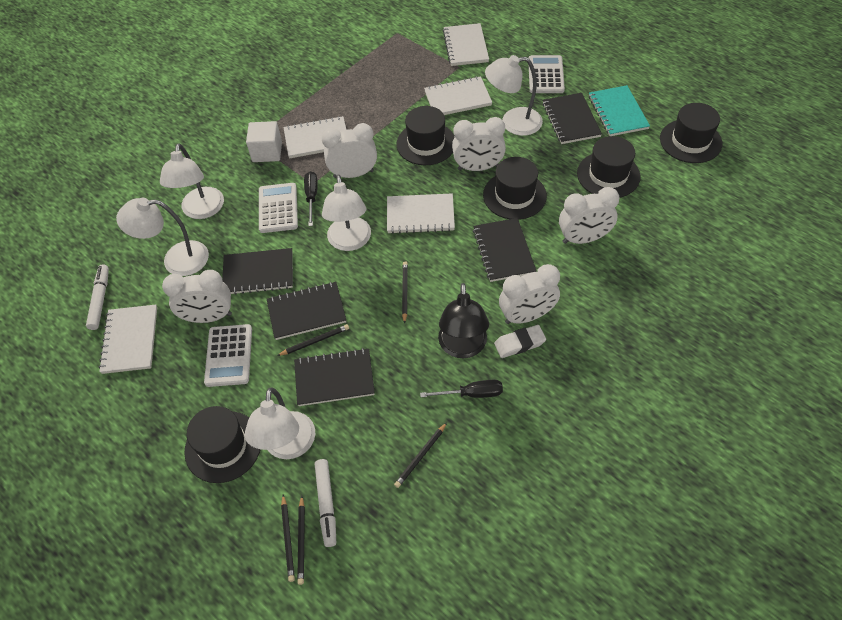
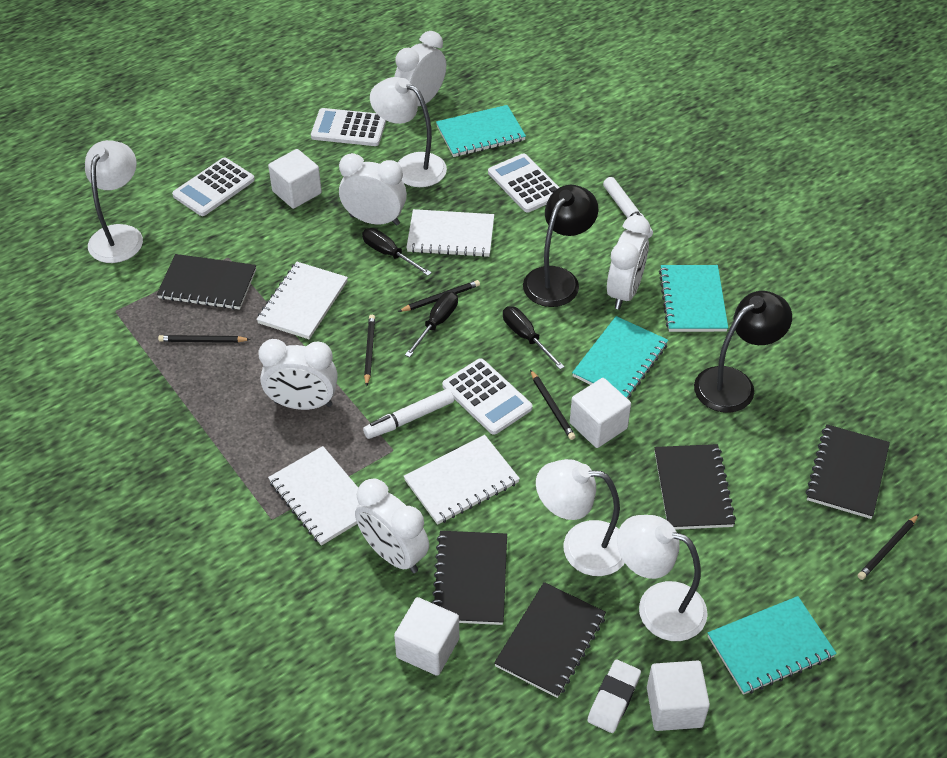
black hat: [184,406,261,483] [397,106,455,165] [483,157,547,220] [577,136,641,197] [660,103,722,163] = 5 -> none = 0
black lamp: [438,283,489,358] = 1 -> [523,185,598,307] [694,291,792,413] = 2
black screwdriver: [304,171,318,226] [420,380,503,398] = 2 -> [362,228,432,276] [405,292,458,357] [503,306,565,369] = 3
turquoise notebook: [589,85,650,136] = 1 -> [436,105,526,157] [572,316,668,398] [659,265,728,332] [708,596,837,695] = 4
white calculator: [204,324,252,387] [259,183,298,233] [529,55,565,93] = 3 -> [172,157,255,216] [311,108,386,146] [442,358,533,435] [488,153,560,213] = 4
white cube: [246,121,282,162] = 1 -> [268,149,322,209] [394,597,459,676] [570,378,631,448] [647,660,710,731] = 4
white lamp: [116,198,209,276] [160,143,224,219] [245,387,315,459] [322,175,371,251] [485,55,543,136] = 5 -> [85,140,143,263] [370,77,447,187] [536,459,625,576] [617,515,708,641] = 4
white notebook: [99,305,157,374] [283,116,347,158] [387,193,455,234] [424,76,492,115] [443,23,489,66] = 5 -> [256,262,348,339] [268,446,359,546] [403,435,520,525] [406,209,494,257] = 4

